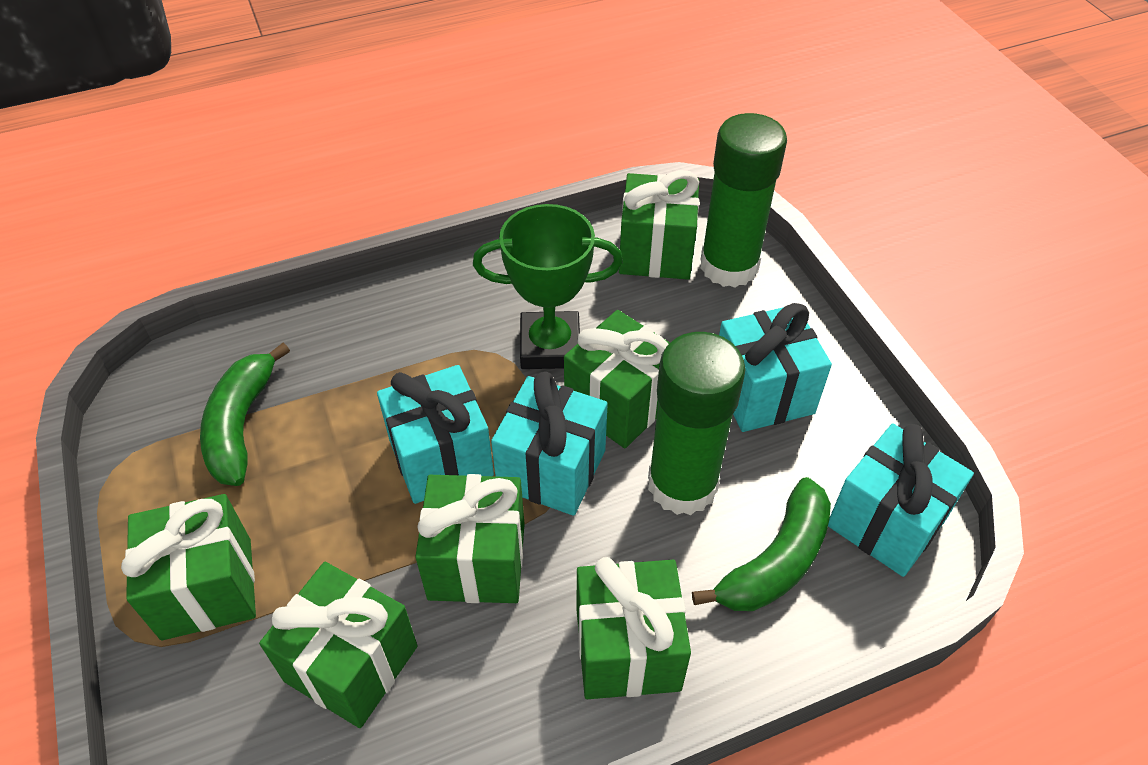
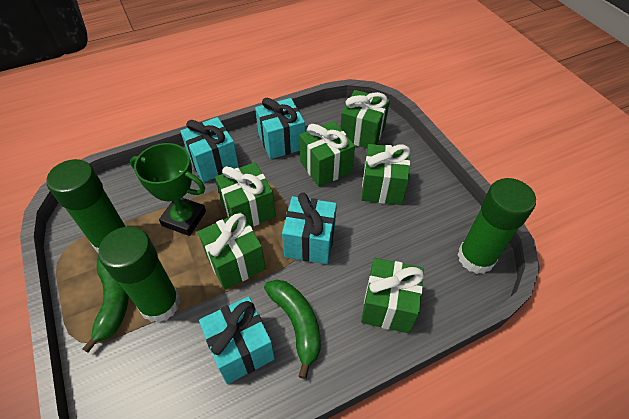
green glue stick: [648,332,746,515] [700,113,787,288] = 2 -> [46,159,127,253] [98,227,180,323] [457,178,536,274] = 3

